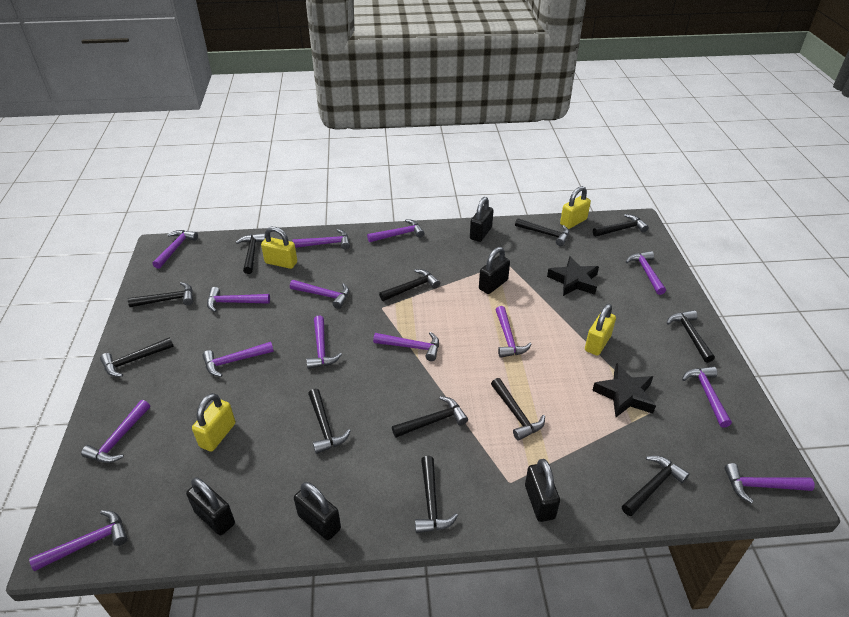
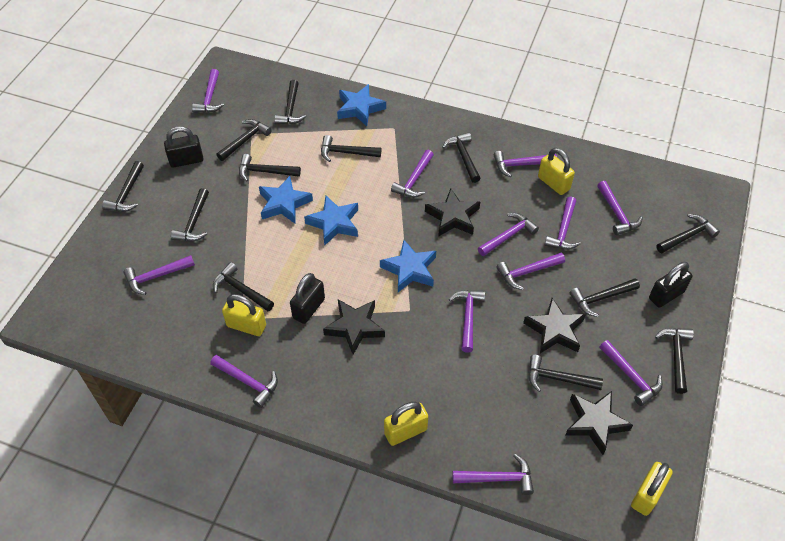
black padlock: [186,477,235,535] [294,482,341,540] [470,197,494,242] [479,247,510,294] [525,459,560,522] = 5 -> [164,126,203,168] [290,273,325,324] [649,262,692,308] = 3
black star: [547,256,599,296] [592,363,656,417] = 2 -> [323,299,385,355] [425,188,480,237] [523,298,585,353] [566,391,633,455] = 4
blue star: none = 0 -> [259,176,313,223] [304,196,358,246] [337,84,386,126] [380,240,436,292] = 4
purple hammer: [29,510,128,571] [81,400,150,463] [152,230,198,269] [202,342,274,377] [207,287,270,312] [290,280,349,309] [293,229,350,249] [306,315,342,369] [367,219,424,242] [373,332,439,361] [496,306,532,358] [626,251,666,295] [682,366,732,428] [725,463,815,504] = 14 -> [124,255,195,295] [192,69,224,113] [210,355,278,408] [391,150,434,197] [449,290,485,353] [453,454,534,495] [478,213,539,256] [494,151,557,177] [496,253,565,290] [545,196,581,250] [597,181,643,235] [599,340,663,406] = 12

